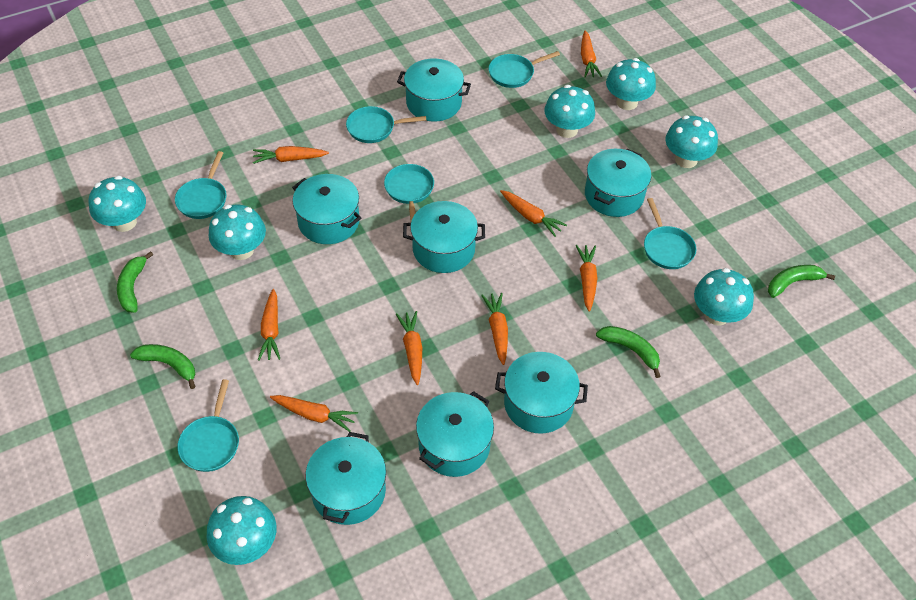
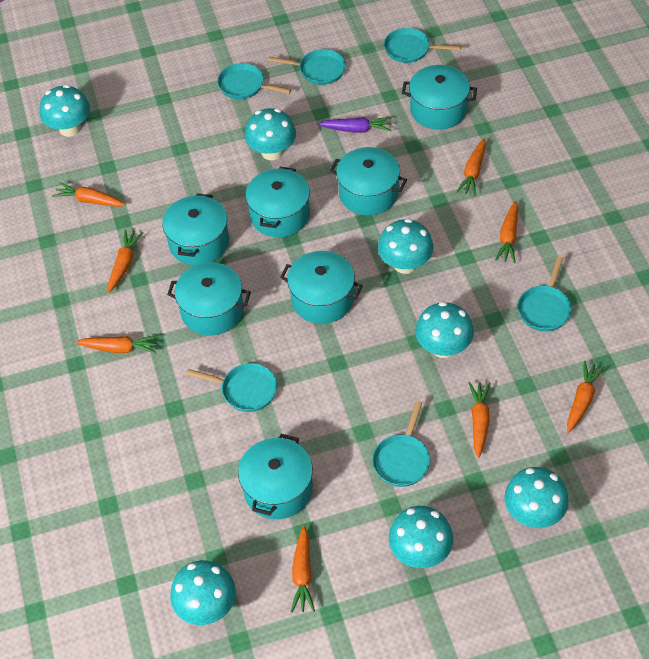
green banana: [117,251,153,313] [130,344,196,389] [596,326,661,378] [768,265,835,298] = 4 -> none = 0
purple carrot: none = 0 -> [318,117,392,133] = 1

